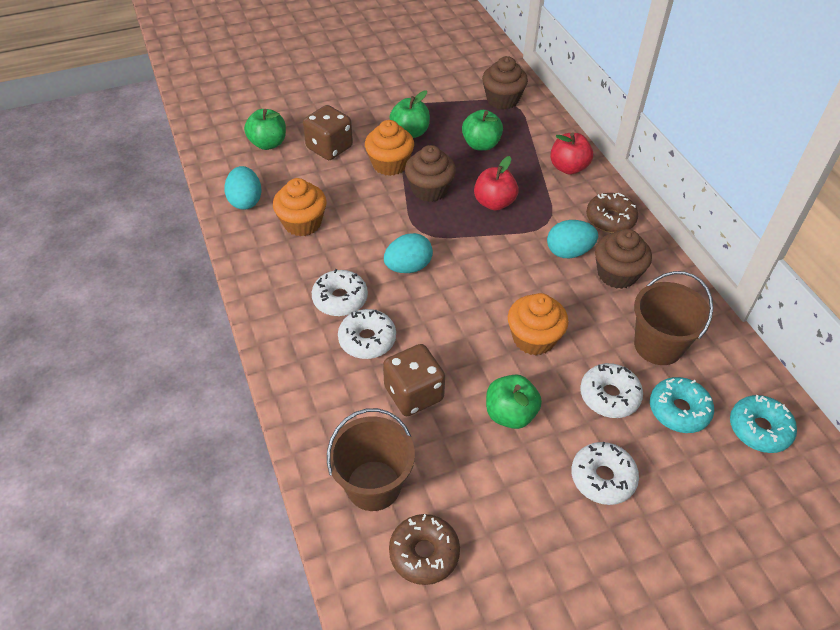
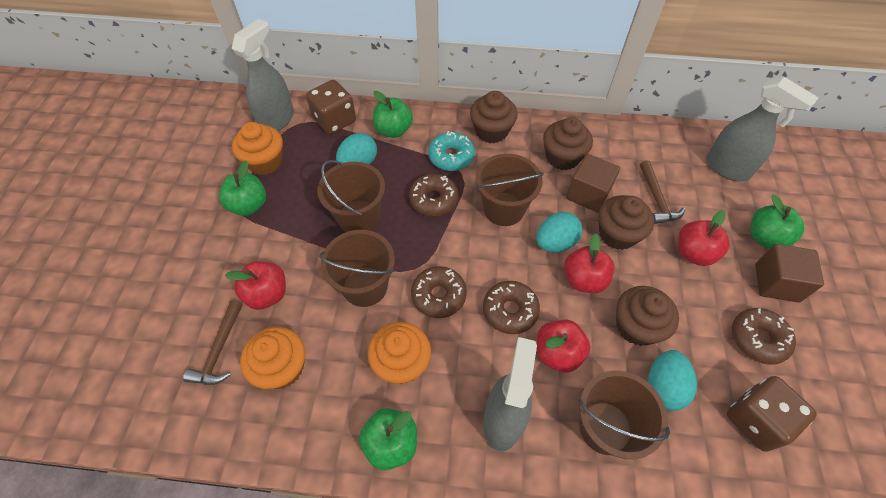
brown bucket: [327,408,415,511] [634,271,713,365] = 2 -> [317,160,385,232] [319,230,395,307] [476,154,544,226] [578,370,670,459] = 4
brown cube: none = 0 -> [566,154,620,213] [755,244,824,303] = 2
brown cupcake: [405,145,456,202] [482,56,528,109] [595,229,652,289] = 3 -> [470,91,518,143] [543,117,593,170] [598,195,654,250] [616,286,679,346] = 4
brown donut: [389,514,460,585] [586,193,638,233] = 2 -> [409,174,458,216] [411,266,467,318] [483,281,540,334] [732,308,796,365] = 4
brown hammer: none = 0 -> [183,300,242,385] [640,160,685,224] = 2
grey spray bottle: none = 0 -> [232,19,294,131] [483,337,537,452] [706,77,819,181] = 3
red apple: [474,156,519,211] [550,133,593,175] = 2 -> [225,261,286,310] [537,320,590,372] [564,234,615,293] [678,210,730,266] = 4
turquoise donut: [650,377,714,433] [730,395,797,453] = 2 -> [428,131,475,171] = 1
white donut: [312,269,368,316] [338,309,396,359] [571,442,639,505] [580,363,643,418] = 4 -> none = 0

